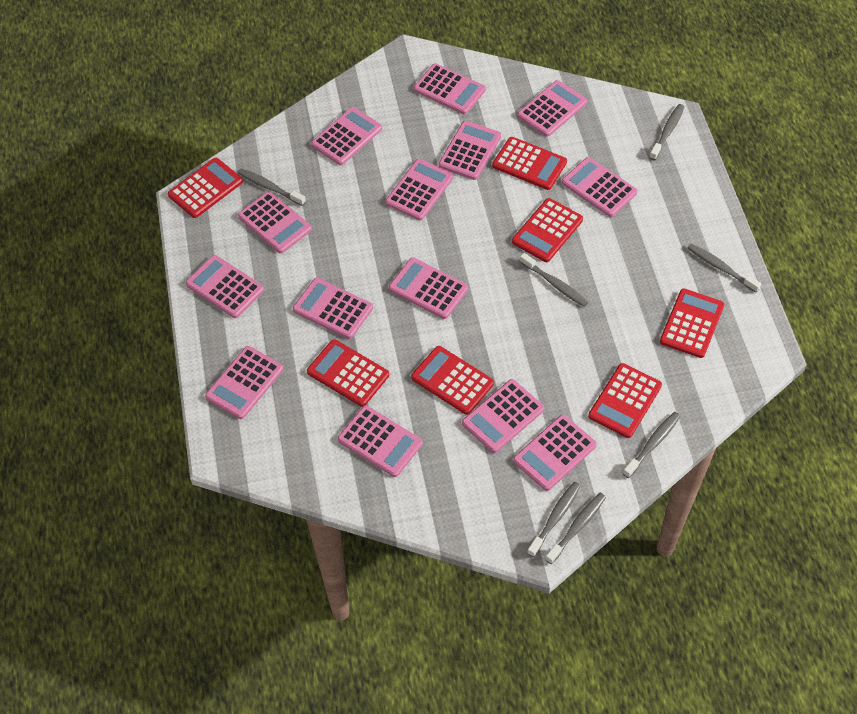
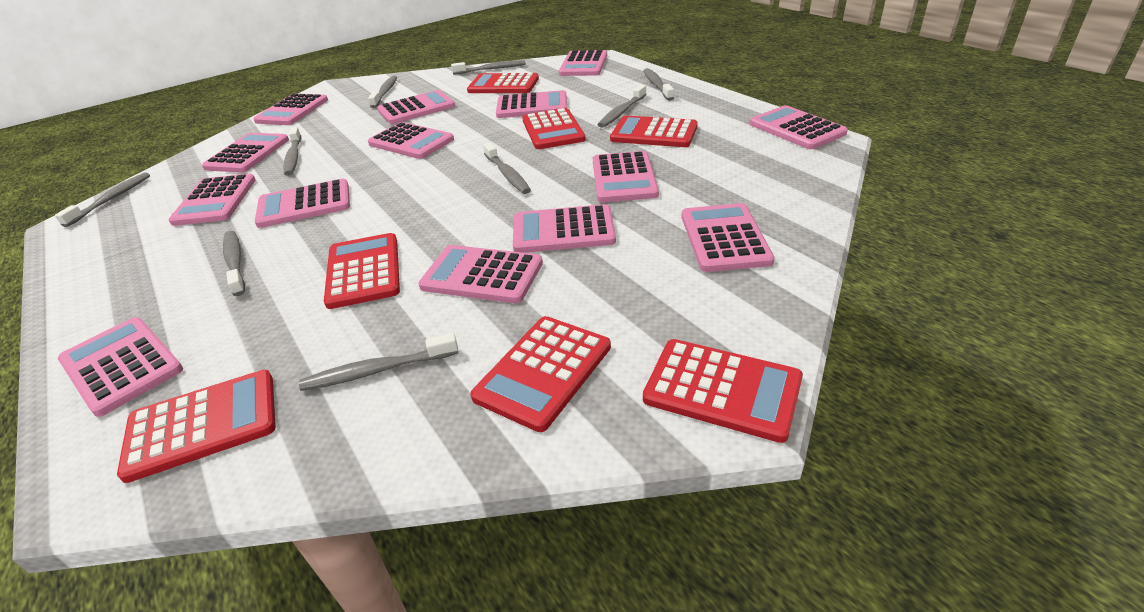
grey toothbrush: [238,168,306,206] [520,253,589,307] [527,482,581,557] [545,493,606,564] [623,412,680,478] [649,104,684,160] [687,243,761,293] = 7 -> [55,172,150,227] [223,231,245,296] [283,127,301,176] [299,333,458,391] [368,76,397,108] [451,60,526,75] [483,142,531,194] [598,84,647,128] [643,68,674,101] = 9

